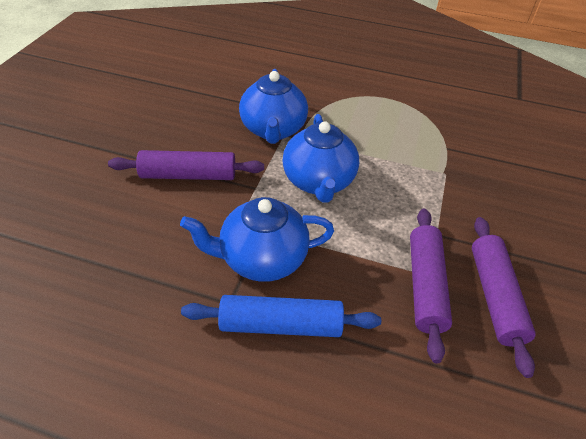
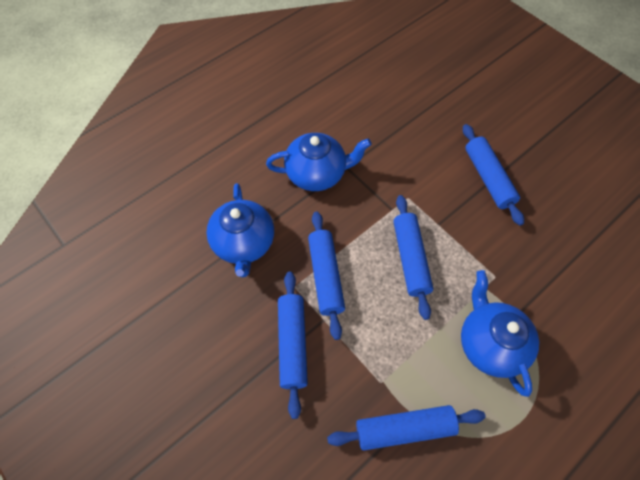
blue rolling pin: [181,295,381,337] = 1 -> [278,272,308,419] [308,211,345,340] [327,405,486,451] [393,195,433,320] [463,124,524,226] = 5
purple rolling pin: [108,150,264,180] [410,208,452,364] [472,217,536,378] = 3 -> none = 0

